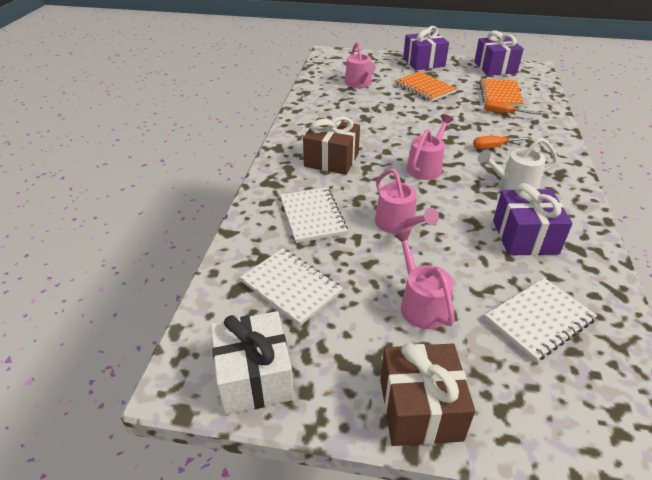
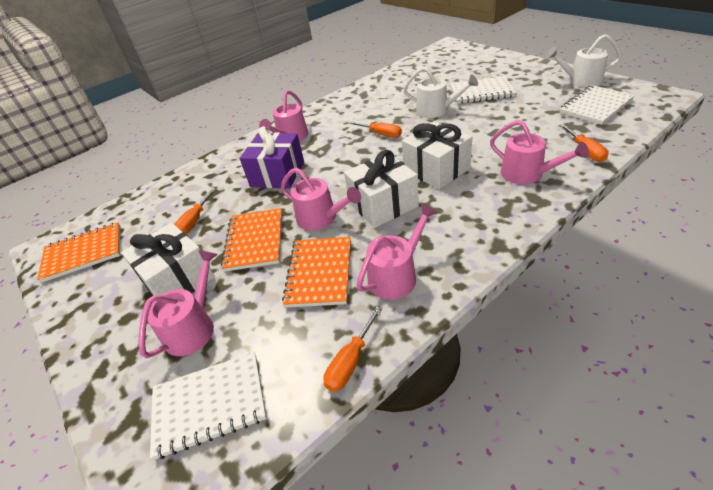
brown gift: [303,116,360,175] [380,343,475,446] = 2 -> none = 0
orange notebook: [395,72,457,102] [479,78,524,107] = 2 -> [37,222,121,283] [221,208,282,272] [282,237,351,308] = 3
orange screwdriver: [473,136,532,149] [484,100,541,115] = 2 -> [174,188,216,234] [323,307,382,392] [348,121,402,138] [560,124,609,162] = 4
pink watering can: [345,42,376,88] [375,169,439,234] [394,231,455,329] [406,114,454,180] = 4 -> [138,250,218,358] [259,90,309,141] [281,168,361,231] [356,204,437,300] [490,120,589,184] = 5
purple gift: [403,26,449,70] [474,31,524,76] [493,183,573,256] = 3 -> [240,126,304,189] = 1
white gift: [211,311,294,415] = 1 -> [121,223,215,296] [344,150,419,228] [402,121,472,189] = 3
white watering can: [478,138,558,190] = 1 -> [403,67,478,118] [546,34,622,87] = 2

